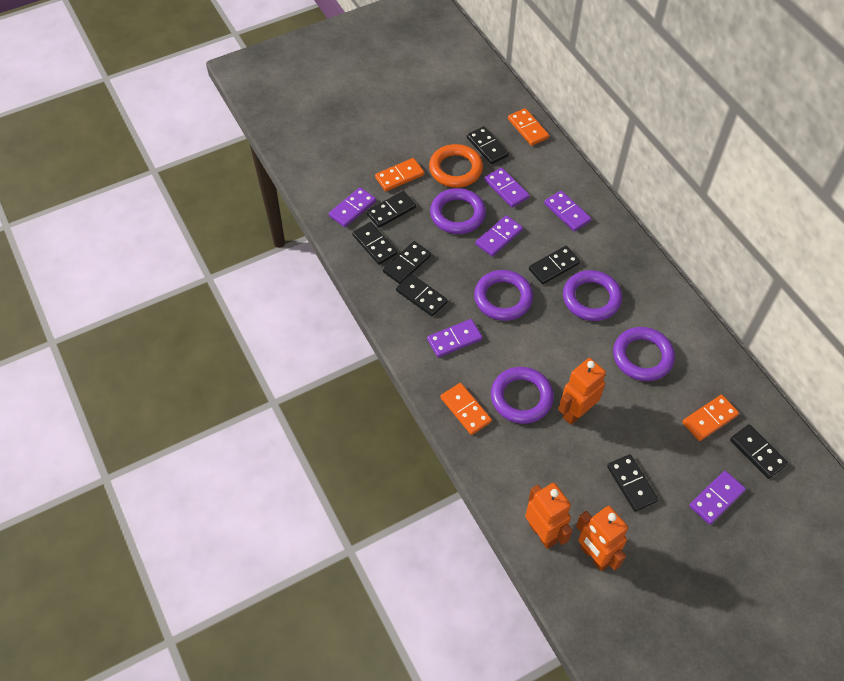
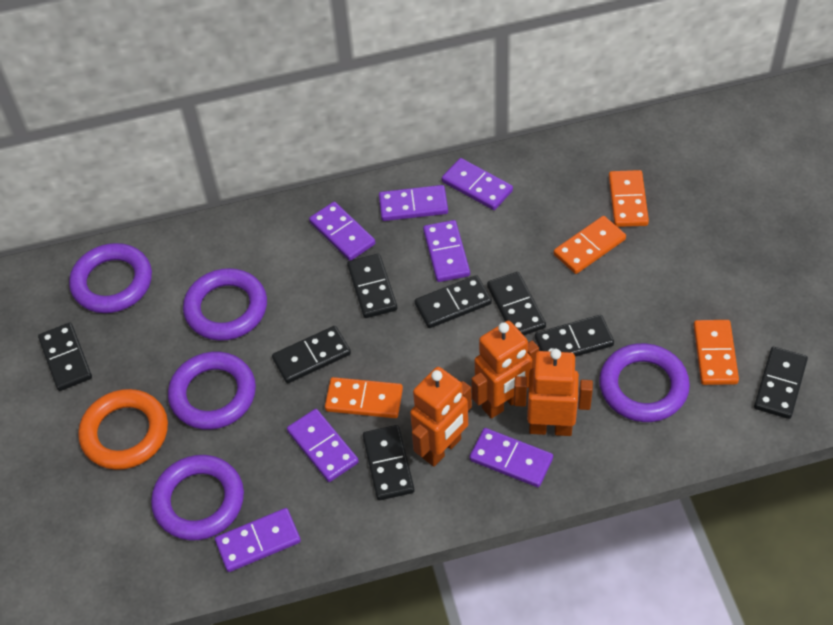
purple domino: [329,187,376,227] [427,319,482,358] [476,215,523,256] [485,168,530,208] [544,191,591,232] [689,471,746,525] = 6 -> [215,508,301,572] [287,409,359,482] [309,202,375,261] [379,185,448,221] [423,220,470,282] [442,158,513,210] [469,428,553,487] = 7

